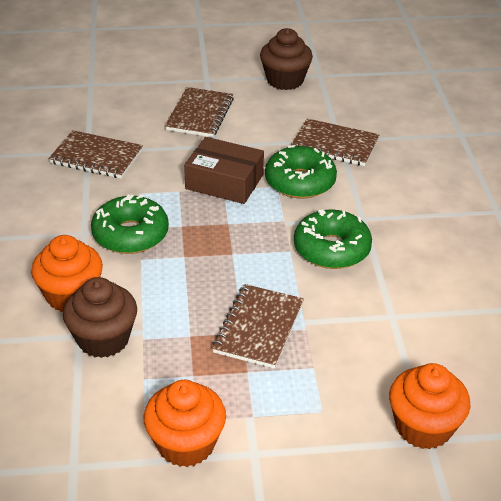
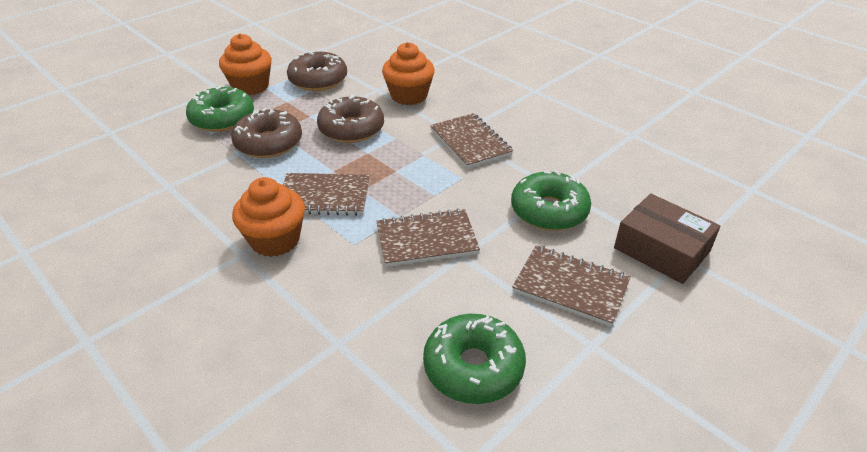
brown cupcake: [63,277,137,358] [260,28,313,90] = 2 -> none = 0
brown donut: none = 0 -> [231,108,302,158] [287,50,347,91] [317,95,384,143] = 3

